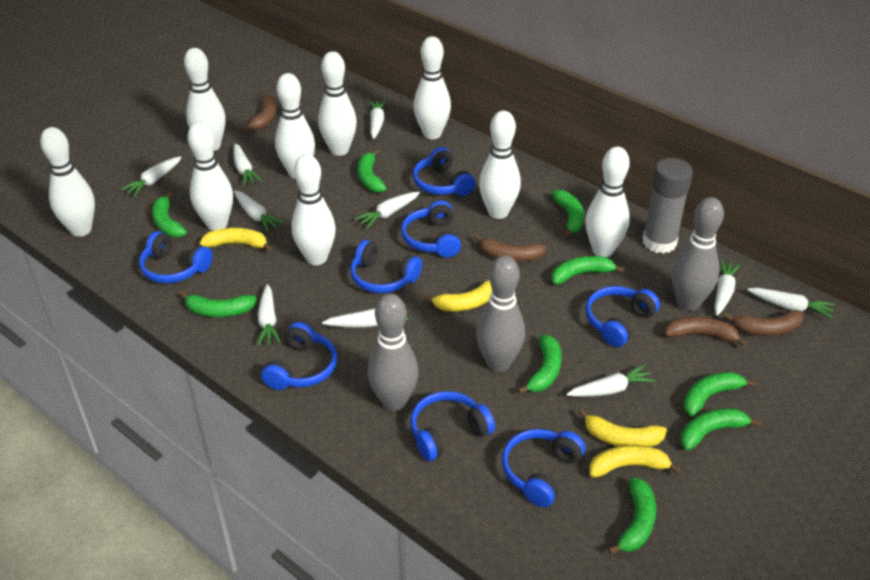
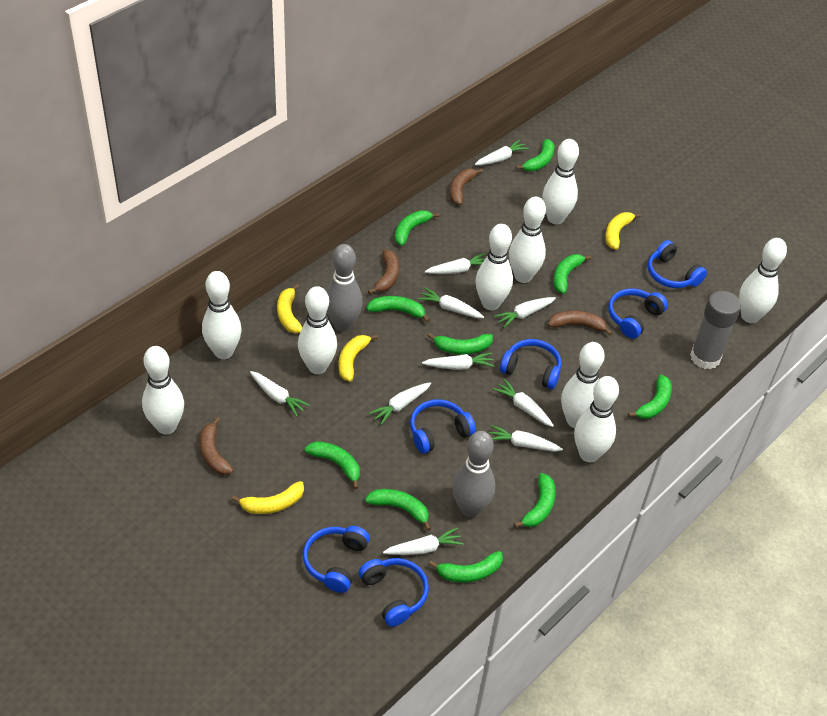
blue headphones: [139,231,213,283] [261,322,337,390] [350,240,422,293] [401,200,461,257] [410,391,495,461] [413,147,476,196] [502,429,586,507] [585,286,660,347] = 8 -> [303,526,370,593] [359,558,429,627] [410,399,476,454] [500,339,561,389] [608,288,668,339] [648,240,707,288] = 6
green banana: [152,192,187,237] [180,291,257,317] [358,149,387,193] [518,335,562,394] [551,190,584,238] [551,256,625,284] [608,477,656,555] [681,408,761,451] [683,372,757,416] = 9 -> [305,441,360,489] [365,489,431,531] [367,296,430,322] [395,210,439,246] [428,333,493,354] [428,551,503,583] [513,473,556,528] [516,139,555,171] [553,254,591,294] [628,375,672,419] = 10
grey bowling pin: [368,294,419,411] [476,256,525,372] [672,197,724,311] = 3 -> [326,244,363,332] [452,431,495,517] = 2

